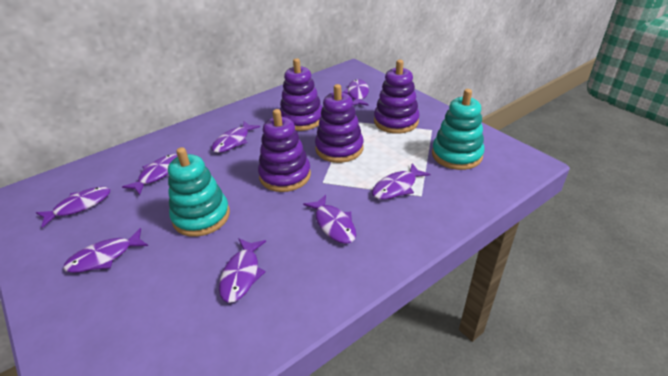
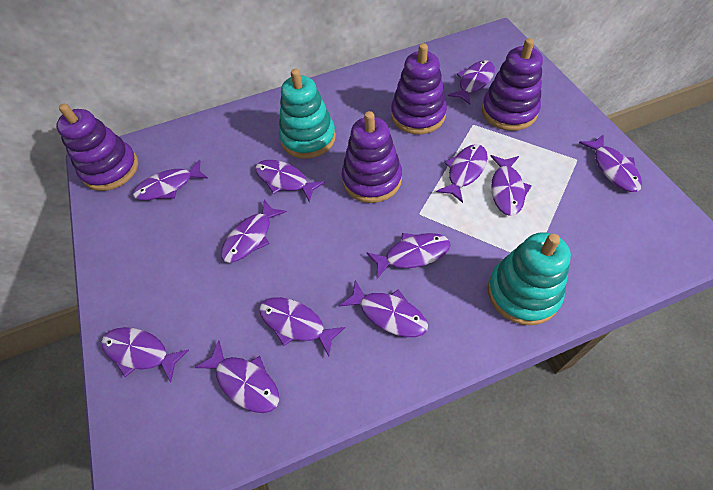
purple fish: [36,187,110,228] [63,228,148,273] [122,154,178,195] [211,121,260,153] [219,238,266,303] [303,195,356,244] [343,79,369,106] [372,163,431,200] = 8 -> [101,327,189,382] [133,160,208,200] [195,340,279,413] [221,199,287,263] [255,160,325,202] [259,297,346,356] [339,280,428,337] [367,233,451,279] [436,144,488,203] [448,60,495,105] [490,155,532,216] [579,134,642,192] = 12

